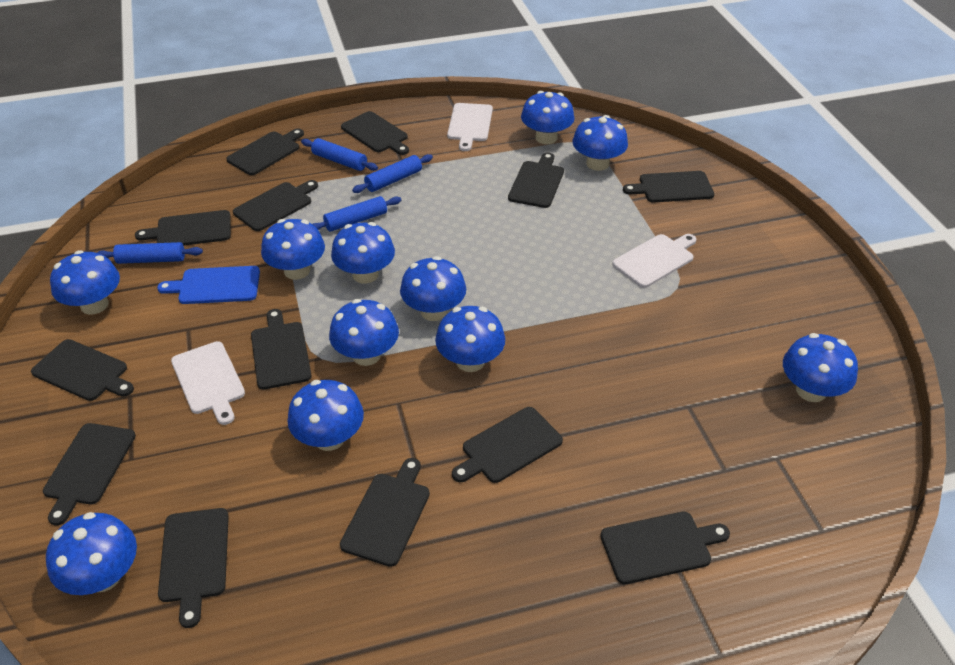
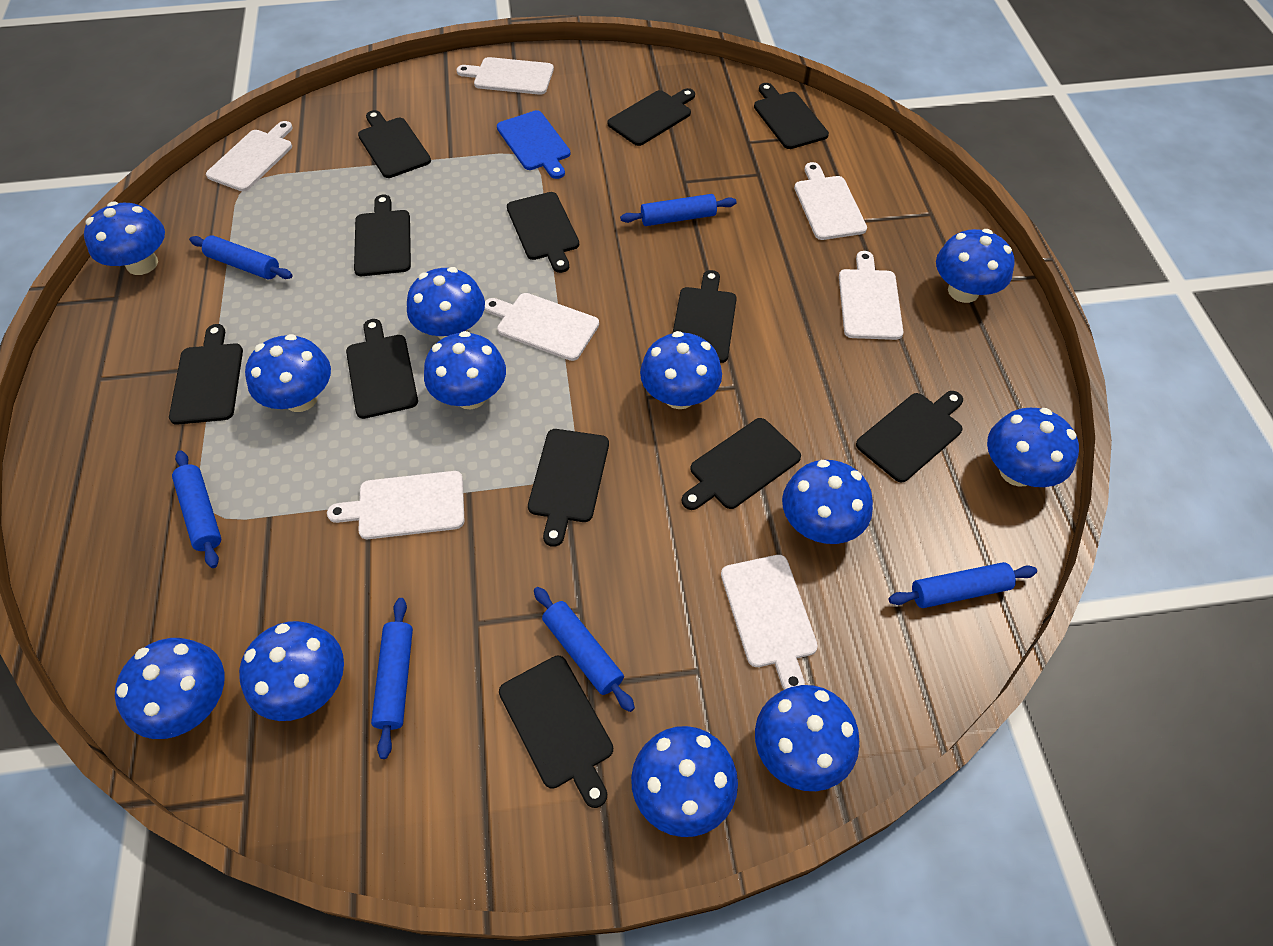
black cutting board: [31,339,134,401] [43,423,136,525] [135,210,231,246] [158,508,229,628] [226,129,304,175] [233,180,318,231] [251,309,312,390] [340,458,430,567] [341,111,409,155] [452,407,563,483] [508,152,564,208] [600,512,730,584] [623,171,714,203] = 13 -> [169,324,243,425] [346,319,418,419] [354,195,411,276] [358,110,431,178] [499,656,613,808] [507,192,579,273] [528,429,609,547] [607,88,695,146] [672,270,737,363] [682,418,801,510] [754,83,829,149] [856,391,963,482] = 12
blue mushroom: [46,512,137,595] [50,250,120,315] [261,219,325,280] [287,380,364,451] [329,299,399,366] [331,222,395,284] [400,256,466,321] [435,306,505,372] [521,91,575,144] [573,115,628,171] [783,333,858,402] = 11 -> [84,202,165,275] [115,638,224,739] [239,621,344,721] [245,334,331,412] [407,267,485,339] [424,331,506,409] [631,726,738,837] [640,331,722,409] [755,685,859,791] [782,460,873,544] [936,229,1015,303] [987,408,1079,487] = 12
blue rolling pin: [97,242,203,264] [301,138,378,171] [312,196,401,232] [352,154,433,193] = 4 -> [172,450,221,568] [189,235,293,279] [371,598,413,759] [534,587,635,712] [620,194,736,226] [889,562,1037,608] = 6
white cutting board: [171,341,245,425] [447,103,493,151] [612,234,696,288] = 3 -> [206,121,293,192] [327,471,464,539] [456,57,554,95] [484,293,599,361] [721,555,818,690] [794,162,867,240] [839,251,903,340] = 7

